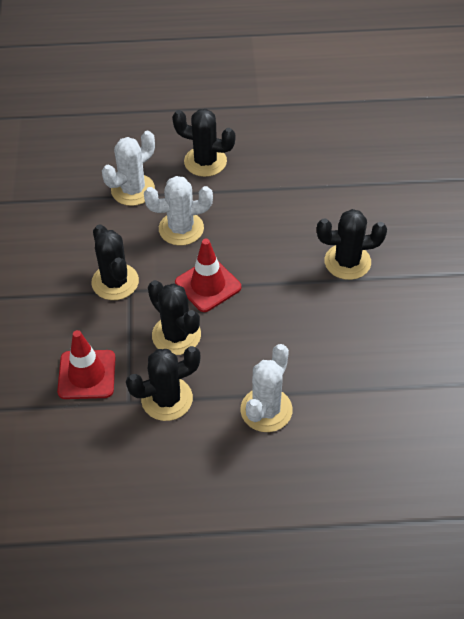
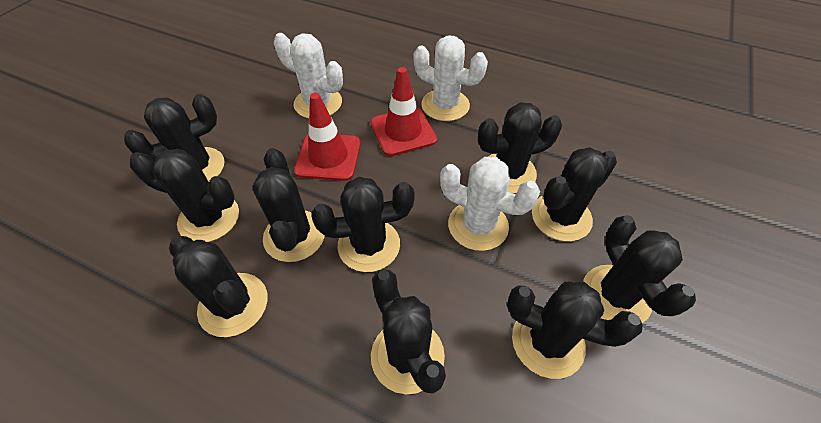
black cactus: [91,224,139,300] [126,346,200,421] [148,280,201,355] [172,109,235,177] [317,209,387,280] = 5 -> [124,94,224,182] [130,149,239,242] [169,236,268,337] [252,148,325,262] [311,177,415,272] [371,269,446,394] [478,102,562,194] [507,281,643,379] [532,147,617,241] [583,215,696,324] = 10

